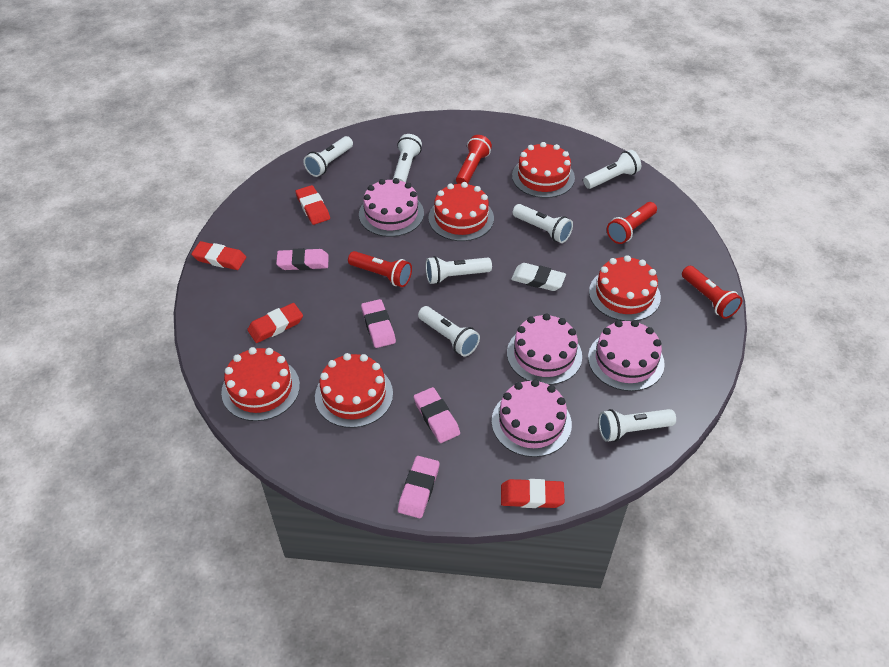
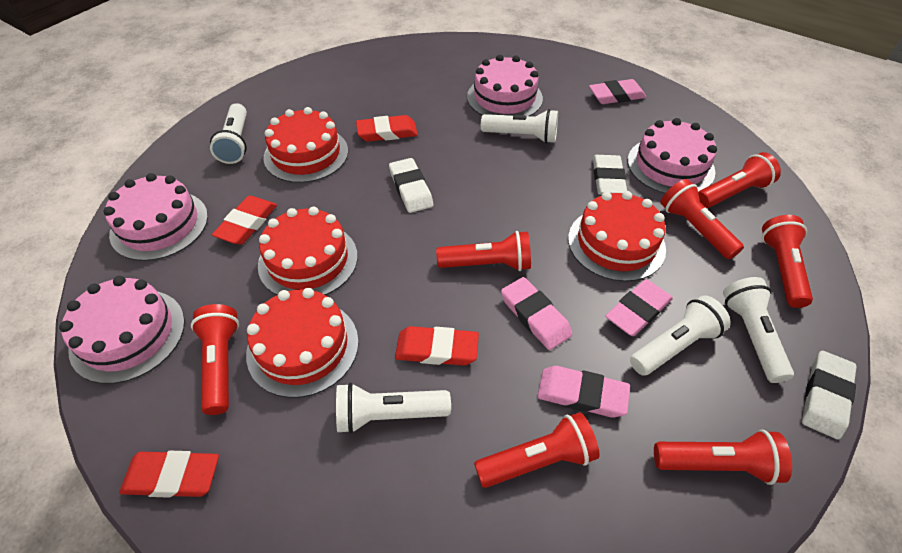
red cake: [221,347,300,421] [315,353,393,428] [428,182,494,241] [512,142,575,198] [589,255,661,321] = 5 -> [246,288,359,398] [258,207,358,295] [263,107,348,183] [568,191,666,282] = 4
red flashlight: [348,251,412,287] [456,135,492,184] [607,202,657,244] [682,266,742,319] = 4 -> [191,304,239,415] [436,231,531,271] [474,412,600,488] [654,430,792,485] [660,179,744,259] [698,152,781,208] [762,215,813,308] = 7
white eraser: [511,263,566,291] = 1 -> [389,158,433,213] [593,155,627,195] [802,351,857,439] = 3
white flashlight: [303,136,353,177] [393,134,422,182] [418,306,480,357] [426,256,492,284] [513,204,573,243] [583,150,641,189] [599,409,676,442] = 7 -> [210,103,247,164] [336,383,451,434] [481,109,558,143] [630,295,731,376] [723,277,794,383] = 5

